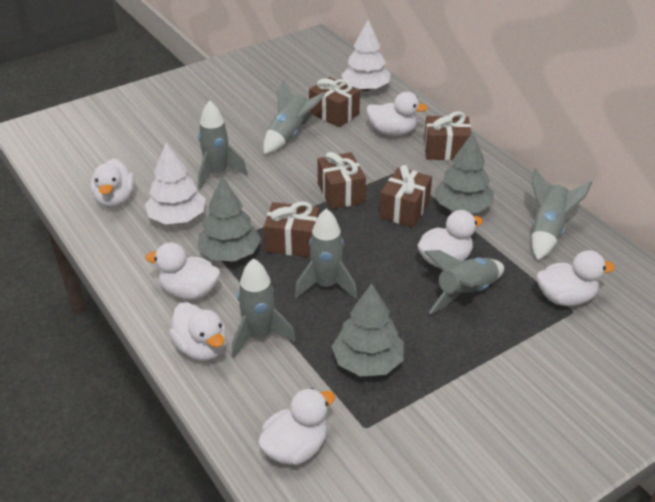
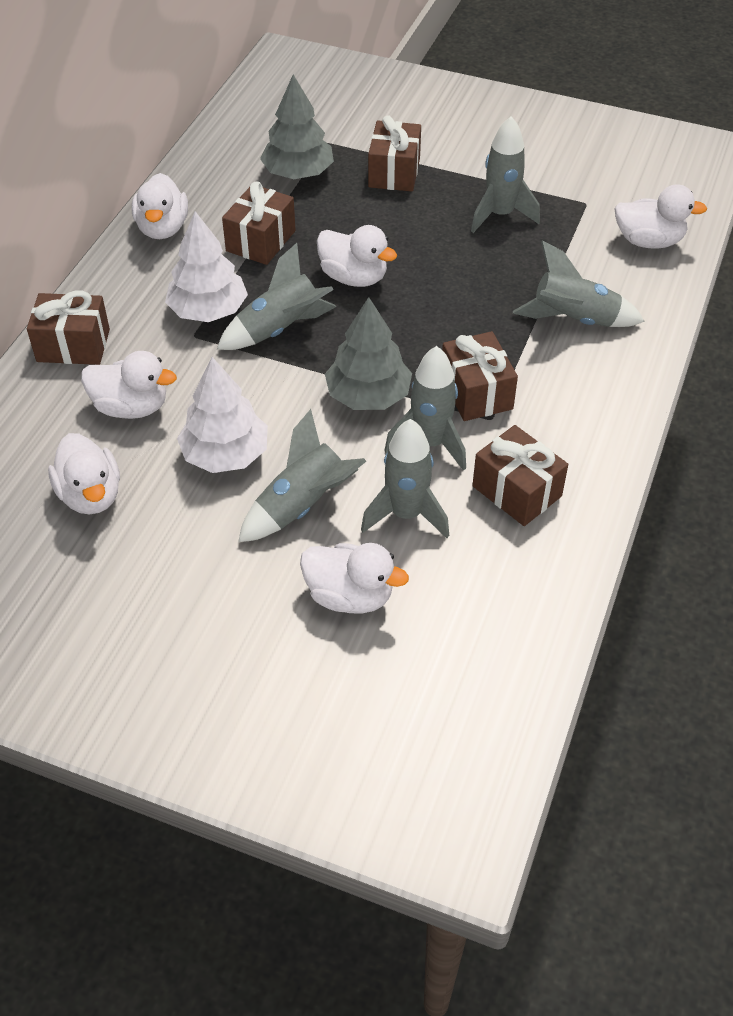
grey tree: [198,177,261,262] [331,283,404,377] [434,132,494,213] = 3 -> [260,74,334,179] [325,297,412,410] = 2
white duck: [90,158,135,208] [145,242,220,300] [169,302,226,361] [258,388,335,465] [367,92,428,136] [417,210,483,267] [537,250,615,306] = 7 -> [48,433,120,514] [81,351,177,419] [132,173,188,239] [300,543,409,614] [317,225,397,287] [614,184,707,249] = 6

